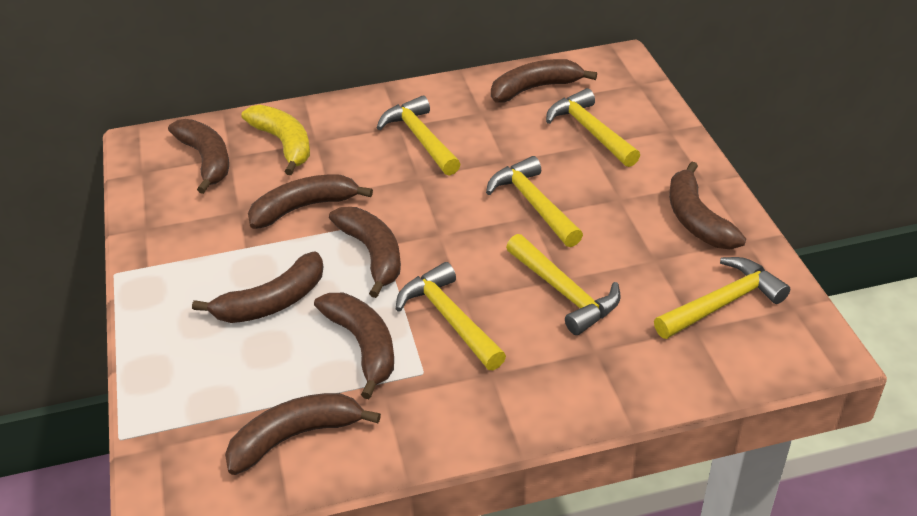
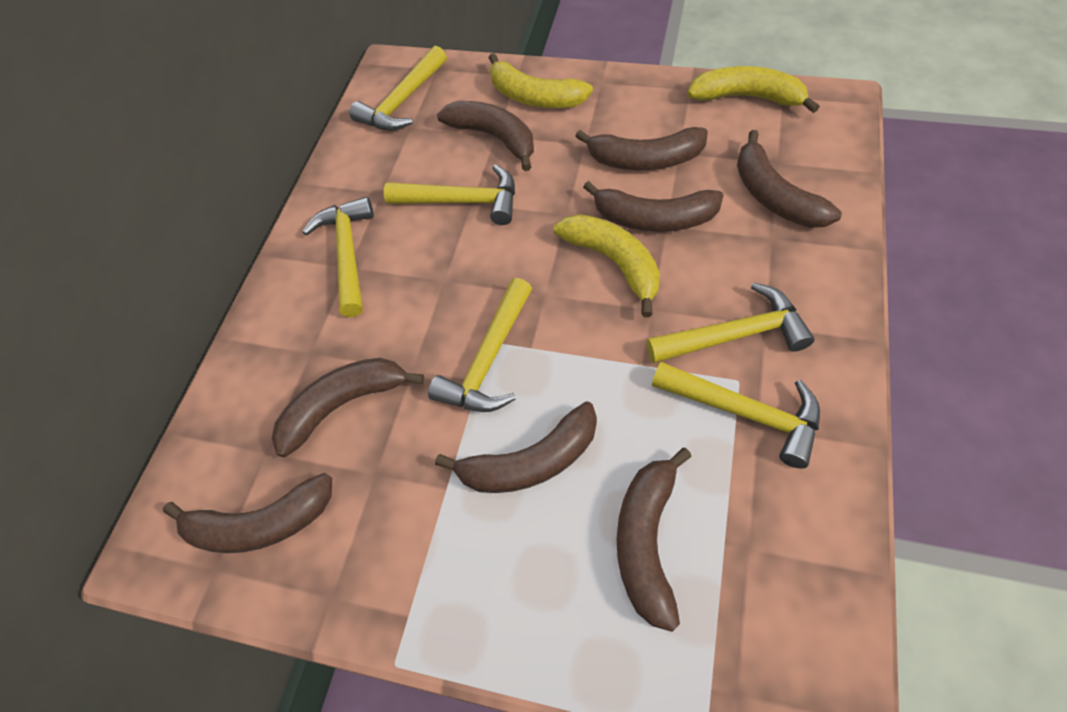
yellow banana: [241,105,310,175] = 1 -> [489,53,593,108] [554,214,660,317] [687,66,820,113] = 3

